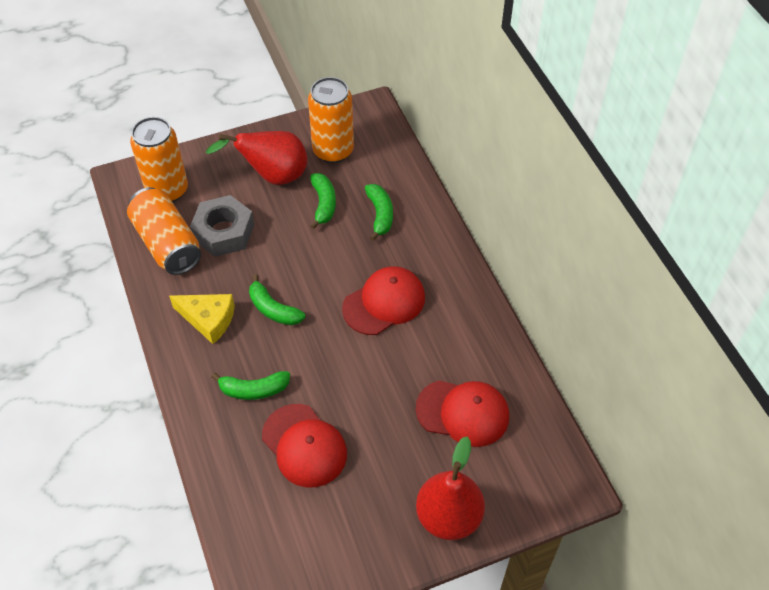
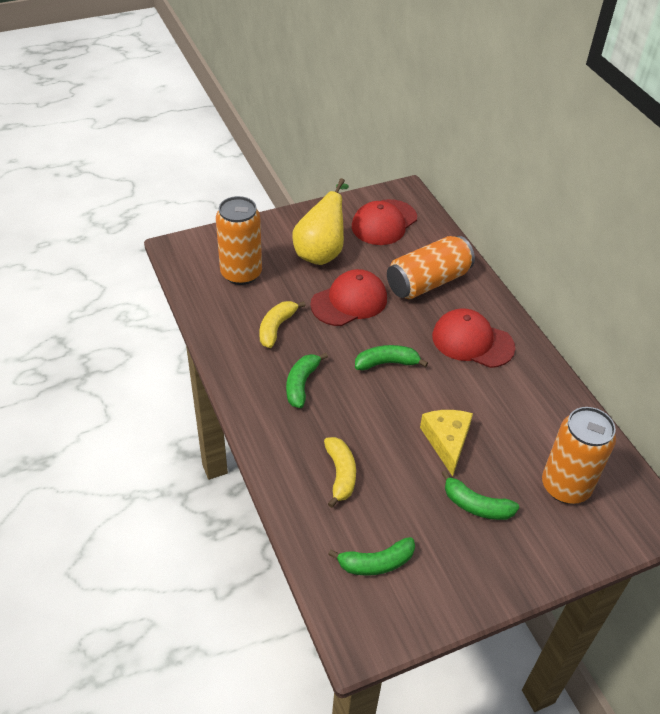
grey nut: [190,195,254,257] = 1 -> none = 0
red pear: [205,131,307,185] [416,437,485,540] = 2 -> none = 0
yellow banana: none = 0 -> [259,301,306,348] [324,437,356,508] = 2
yellow pear: none = 0 -> [292,178,349,265] = 1

